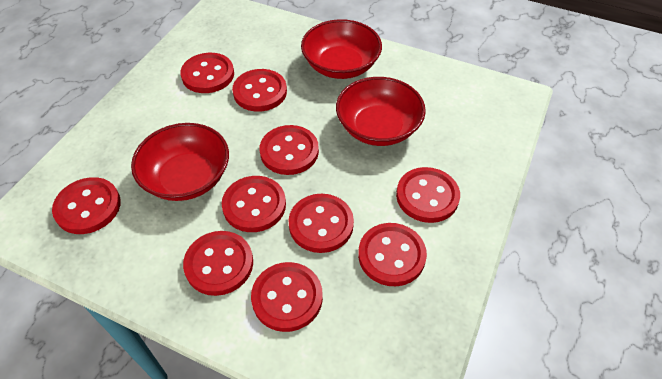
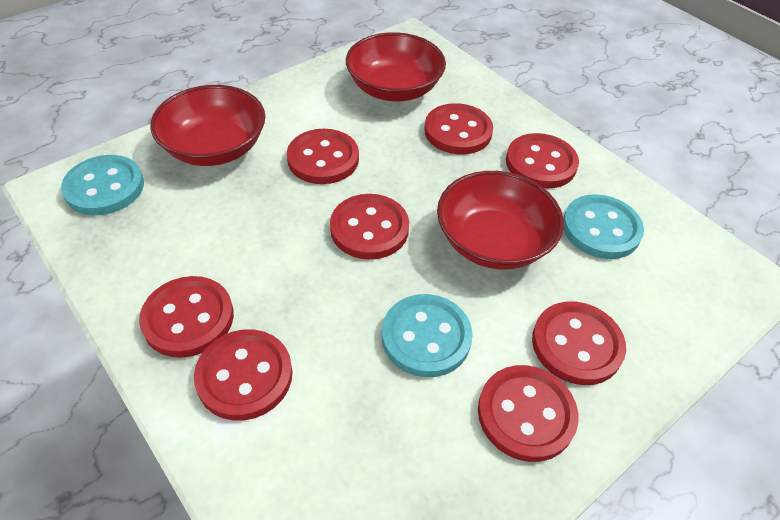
red button: [52,177,121,234] [180,53,234,93] [183,231,253,296] [222,176,286,232] [232,69,287,112] [251,262,323,332] [260,125,319,175] [289,194,354,253] [358,223,427,286] [396,167,460,223] = 10 -> [139,276,234,358] [194,329,293,421] [287,129,359,184] [330,194,409,260] [424,103,493,154] [478,365,578,462] [506,133,579,189] [532,301,626,385] = 8
turquoise button: none = 0 -> [61,155,144,215] [382,294,473,377] [563,194,644,259] = 3

